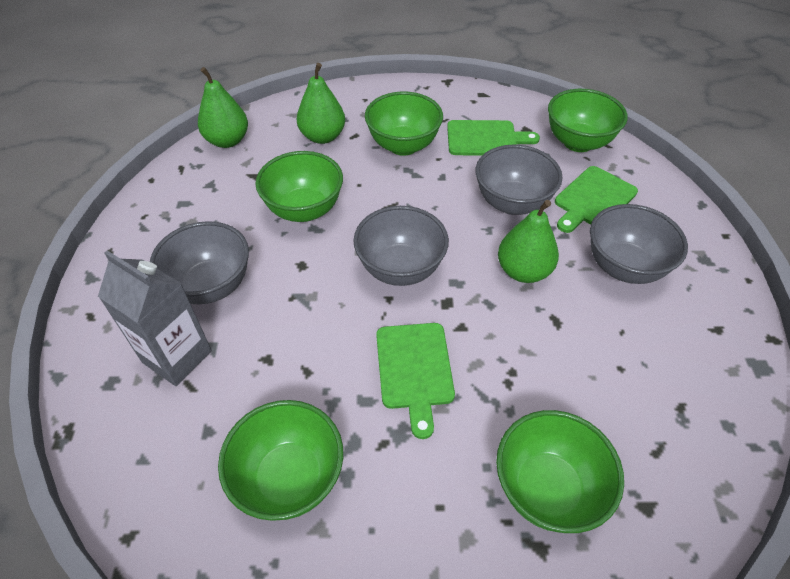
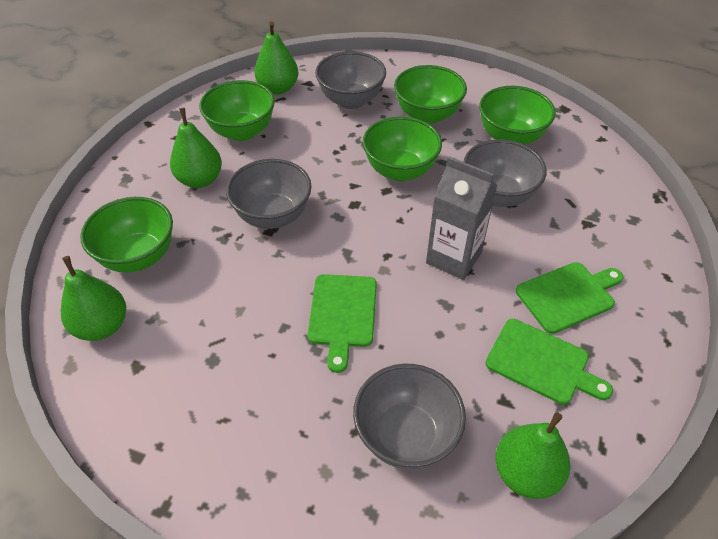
green pear: [198,67,248,148] [297,63,345,144] [498,200,559,283] = 3 -> [61,256,126,341] [170,108,222,188] [254,21,299,94] [495,412,571,499] = 4

